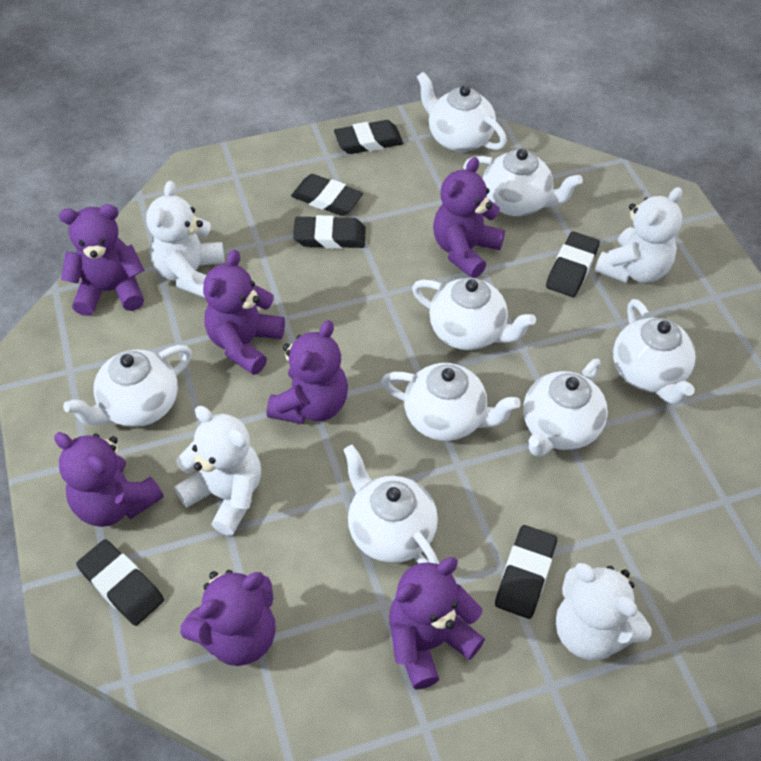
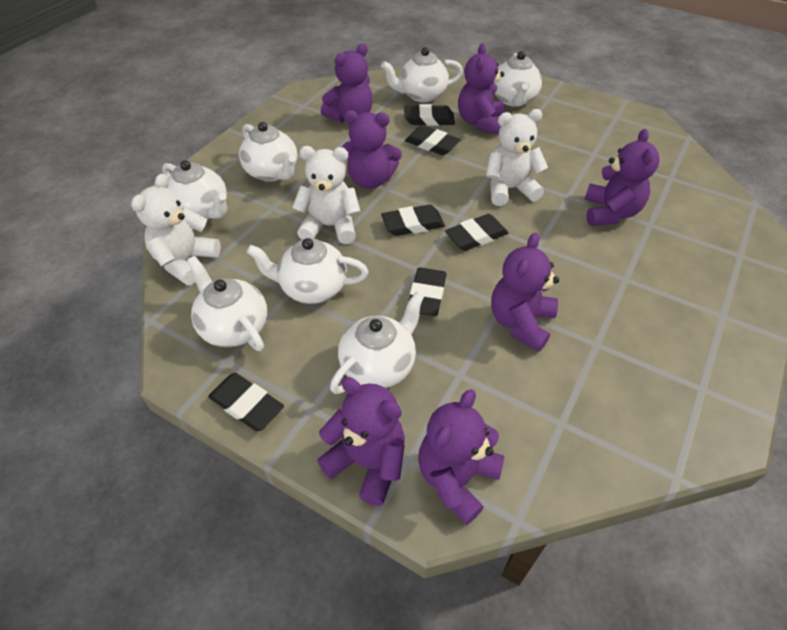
white teapot: [63,345,192,427] [343,444,439,564] [381,363,521,441] [412,278,536,350] [417,72,507,152] [463,148,583,216] [523,359,608,456] [613,299,696,405] = 8 -> [162,160,227,220] [187,256,267,351] [239,122,297,182] [246,238,369,304] [330,292,424,394] [381,47,463,102] [495,51,542,107] = 7
white teddy bear: [146,181,224,298] [174,406,261,535] [556,563,652,660] [595,187,682,283] = 4 -> [131,174,221,285] [292,146,361,244] [486,109,548,206] = 3

